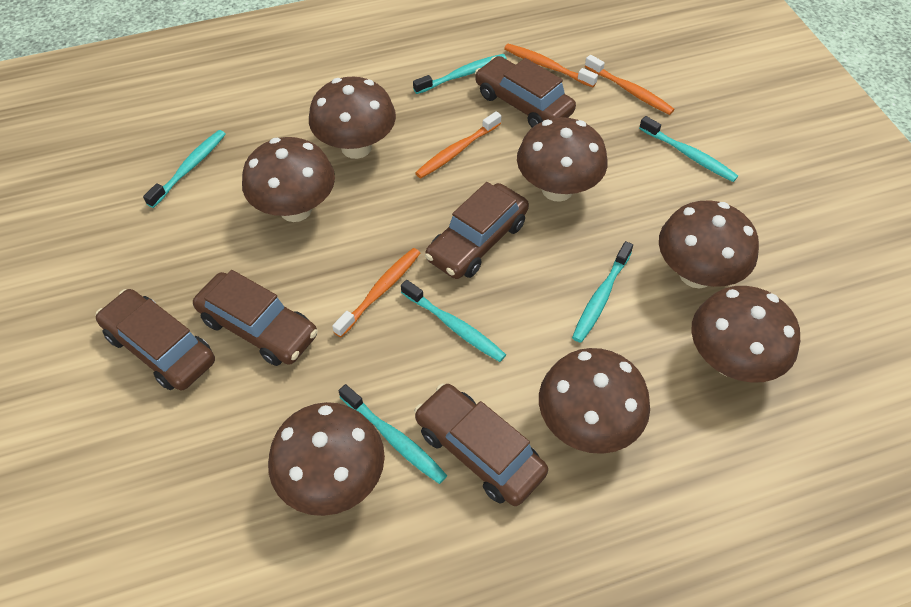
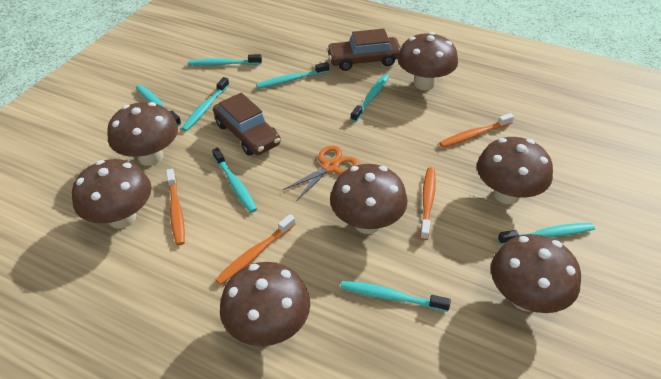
brown car: [96,289,215,391] [193,270,318,366] [414,383,548,506] [425,182,529,279] [475,56,576,127] = 5 -> [213,93,281,156] [326,29,401,71] = 2
orange scissors: none = 0 -> [283,145,359,200] = 1
turquoise toothbrush: [143,130,226,208] [339,384,447,484] [401,280,506,362] [413,54,507,94] [572,241,633,343] [639,116,738,182] = 6 -> [136,85,181,126] [181,77,229,131] [188,54,262,66] [212,148,257,213] [256,62,329,89] [340,281,451,312] [351,74,389,122] [498,223,595,245] = 8

